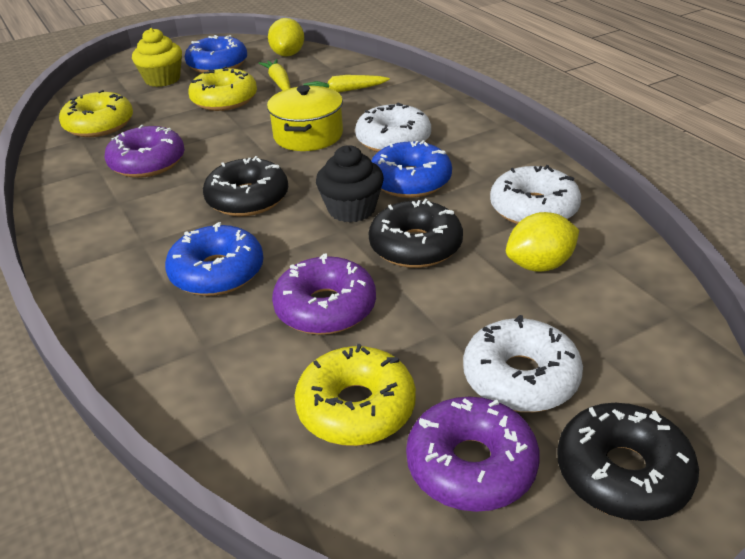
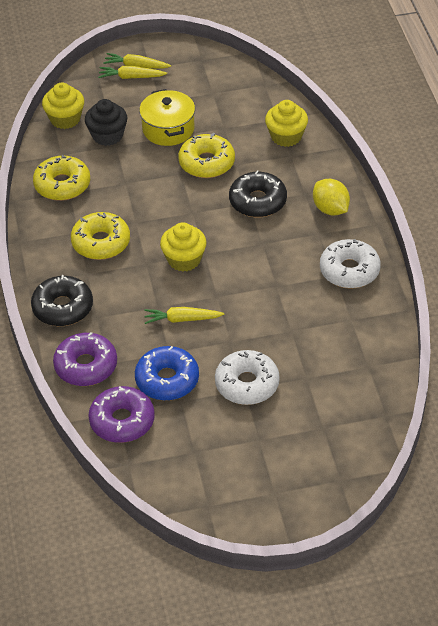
black donut: [203,156,288,216] [369,199,463,268] [557,403,699,521] = 3 -> [31,275,93,326] [229,170,287,217] = 2
blue donut: [165,222,264,296] [185,35,247,73] [371,140,452,198] = 3 -> [135,346,199,401] = 1
purple donut: [105,125,185,178] [272,253,376,335] [406,397,540,512] = 3 -> [53,332,117,386] [89,386,155,443] = 2
white donut: [355,102,431,152] [463,315,583,412] [490,165,581,224] = 3 -> [215,350,280,405] [320,239,381,289] = 2
yellow carrot: [259,59,290,90] [303,75,390,93] = 2 -> [98,66,167,79] [103,53,171,69] [144,307,224,324] = 3
yellow cupcake: [132,28,182,87] = 1 -> [42,83,84,129] [160,222,207,272] [265,100,308,147] = 3
yellow lemon: [268,18,304,57] [506,212,579,272] = 2 -> [313,179,350,216] = 1

